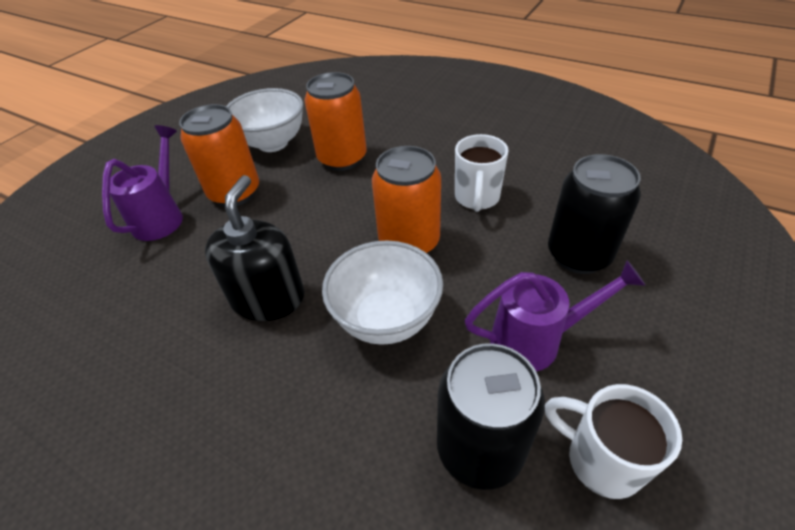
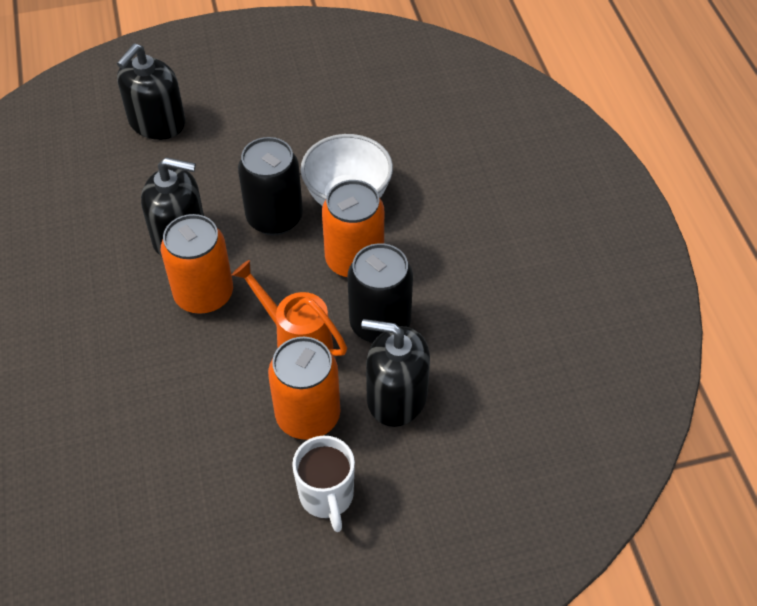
black soap dispenser: [205,175,304,321] = 1 -> [117,43,185,140] [141,157,204,257] [361,319,430,427] = 3
orange watering can: none = 0 -> [232,260,347,356] = 1
purple watering can: [102,125,183,241] [464,260,646,372] = 2 -> none = 0
white bowl: [226,88,303,152] [322,240,443,345] = 2 -> [300,134,393,206] = 1
white mug: [455,134,509,212] [545,384,682,499] = 2 -> [292,436,355,532] = 1

